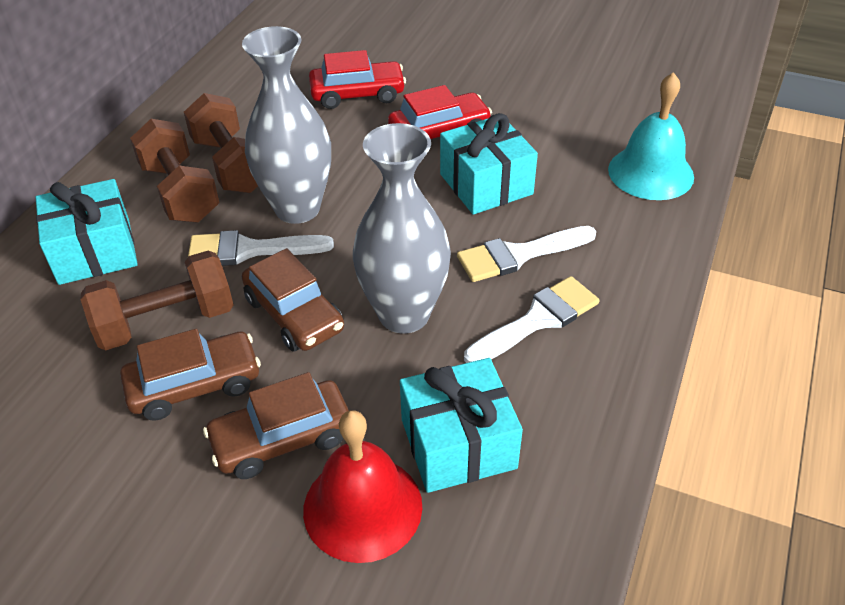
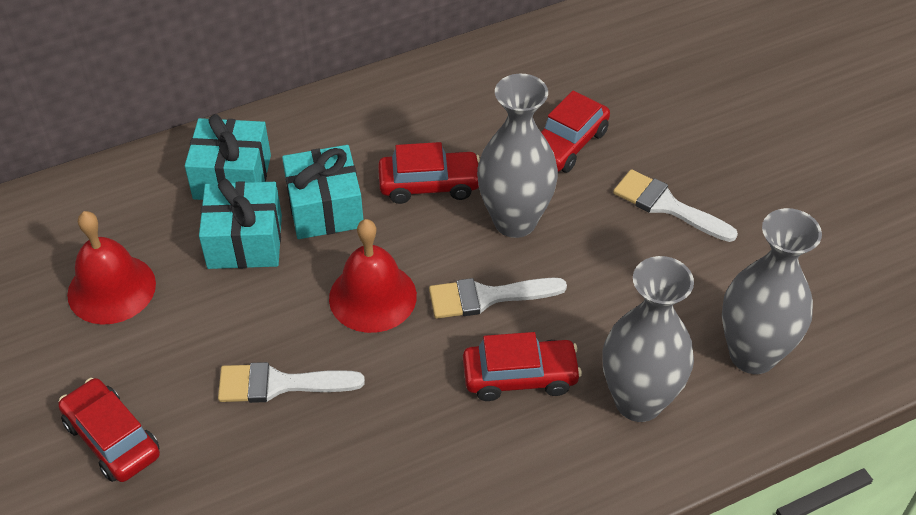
brown car: [120,329,261,421] [203,372,349,479] [242,248,344,352] = 3 -> none = 0
brown dumbbell: [81,250,234,350] [130,119,220,223] [184,93,258,193] = 3 -> none = 0
grey vase: [242,26,331,224] [353,123,451,334] = 2 -> [477,74,558,238] [603,256,694,422] [722,208,822,374] = 3
red bell: [303,410,422,563] = 1 -> [67,211,156,325] [329,219,417,333] = 2
red car: [309,50,406,109] [388,85,492,139] = 2 -> [58,378,160,482] [378,142,480,204] [463,332,582,401] [541,91,610,173] = 4
turquoise bell: [608,72,694,200] = 1 -> none = 0

